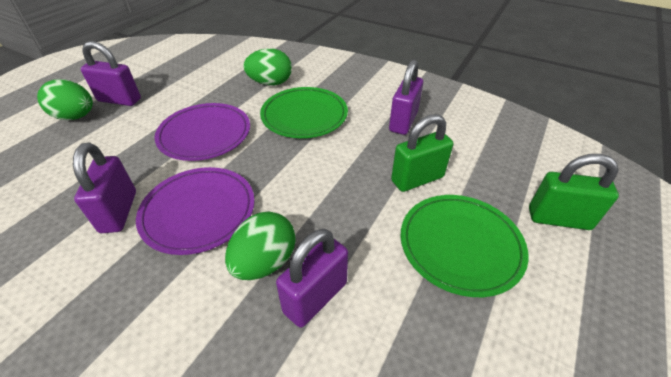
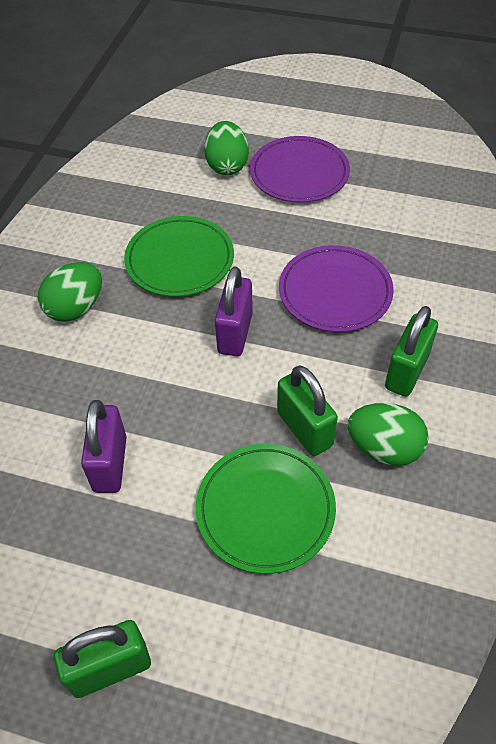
green padlock: [391,114,453,192] [529,154,619,230] = 2 -> [54,620,151,698] [277,365,338,456] [385,306,438,397] = 3
purple padlock: [73,143,136,233] [81,41,141,106] [276,229,348,327] [389,59,423,135] = 4 -> [81,400,127,493] [215,266,253,356] = 2

